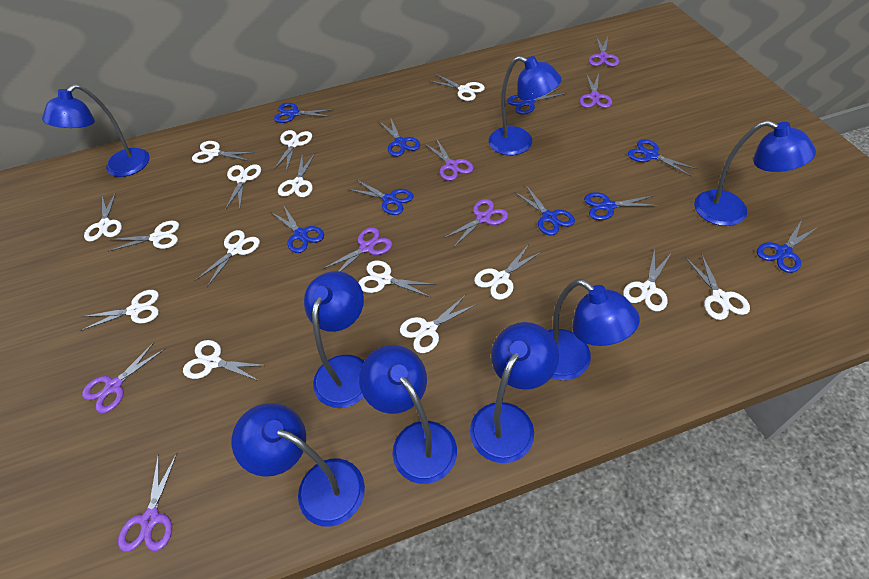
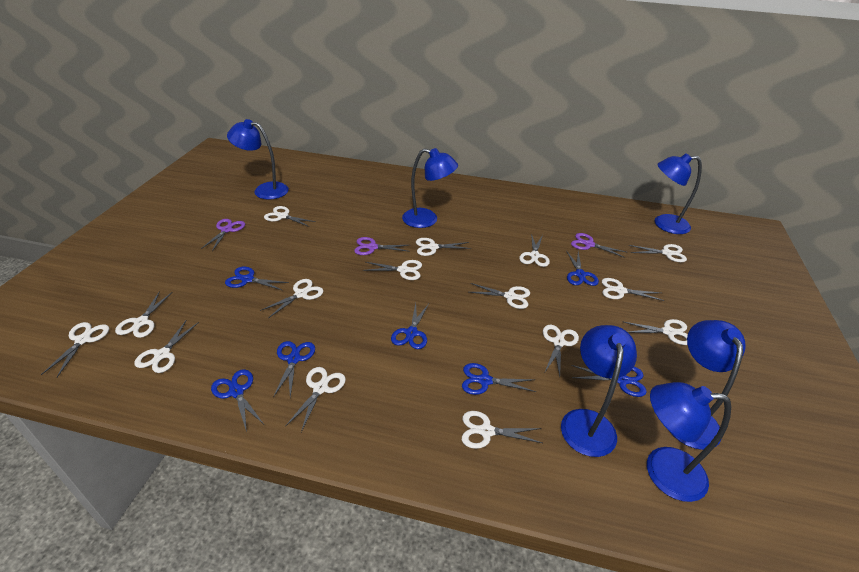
blue lamp: [42,84,149,177] [231,403,365,527] [304,271,364,408] [359,345,457,484] [470,322,559,463] [489,56,562,155] [548,279,640,380] [694,120,816,226] = 8 -> [227,119,289,200] [402,148,458,228] [561,325,637,457] [647,382,731,502] [655,153,702,234] [669,320,746,450] = 6
blue scissors: [271,206,324,253] [274,103,334,123] [348,180,414,215] [380,117,420,157] [507,87,567,115] [514,186,575,236] [584,192,659,220] [628,139,697,177] [757,220,818,273] = 9 -> [211,369,264,432] [225,267,289,291] [273,341,315,397] [391,303,429,349] [462,363,536,395] [566,251,599,286] [571,365,647,397] = 7
purple scissors: [82,341,165,413] [118,453,177,552] [323,227,392,272] [424,138,474,181] [444,199,508,248] [579,73,612,108] [589,36,619,67] = 7 -> [201,219,245,251] [354,237,410,255] [571,233,628,258] = 3

